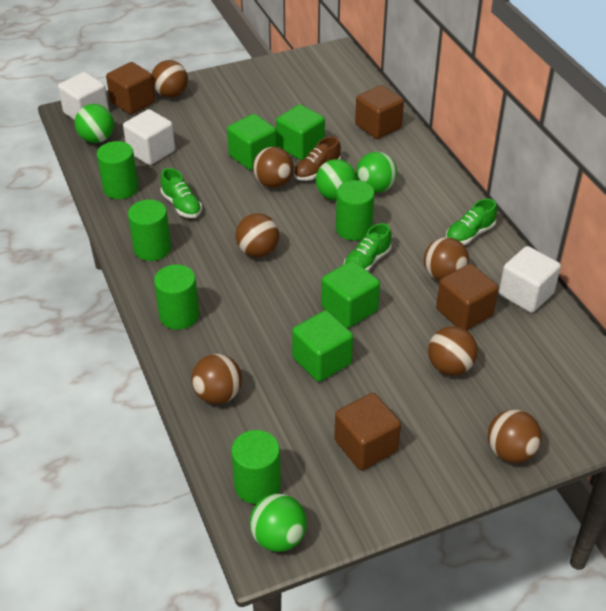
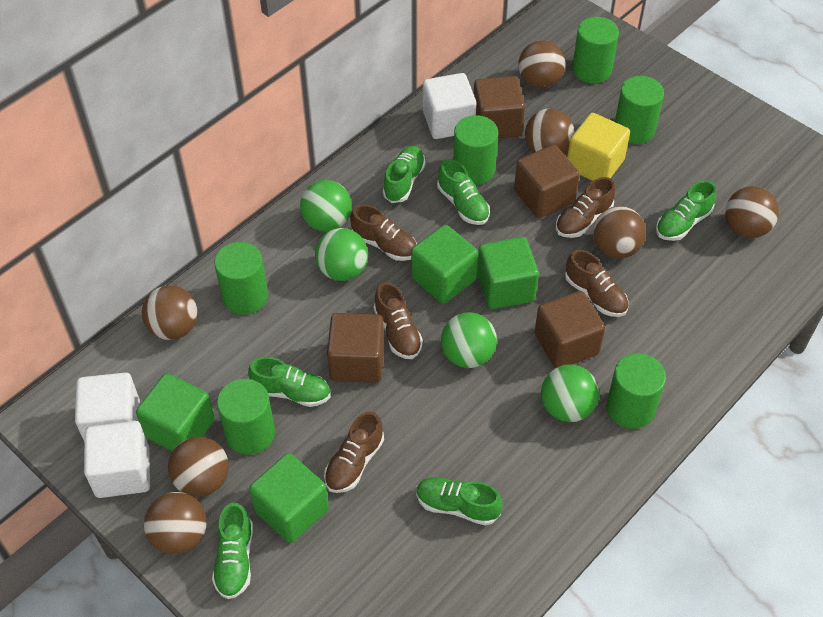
brown shoe: [294,136,341,181] = 1 -> [324,411,384,493] [350,204,417,261] [374,282,423,359] [556,177,616,238] [565,250,629,317] = 5
green cylinder: [97,141,138,199] [128,199,171,261] [154,264,199,330] [231,430,281,504] [336,180,375,241] = 5 -> [214,242,268,315] [217,379,275,455] [453,115,498,185] [572,17,619,83] [606,353,666,429] [615,76,664,144] = 6
green shoe: [161,168,202,218] [344,223,392,271] [446,199,497,245] = 3 -> [212,503,253,599] [248,357,331,407] [383,146,426,203] [416,477,503,526] [437,159,490,225] [656,180,716,241] = 6
yellow cube: none = 0 -> [567,113,630,181] = 1

